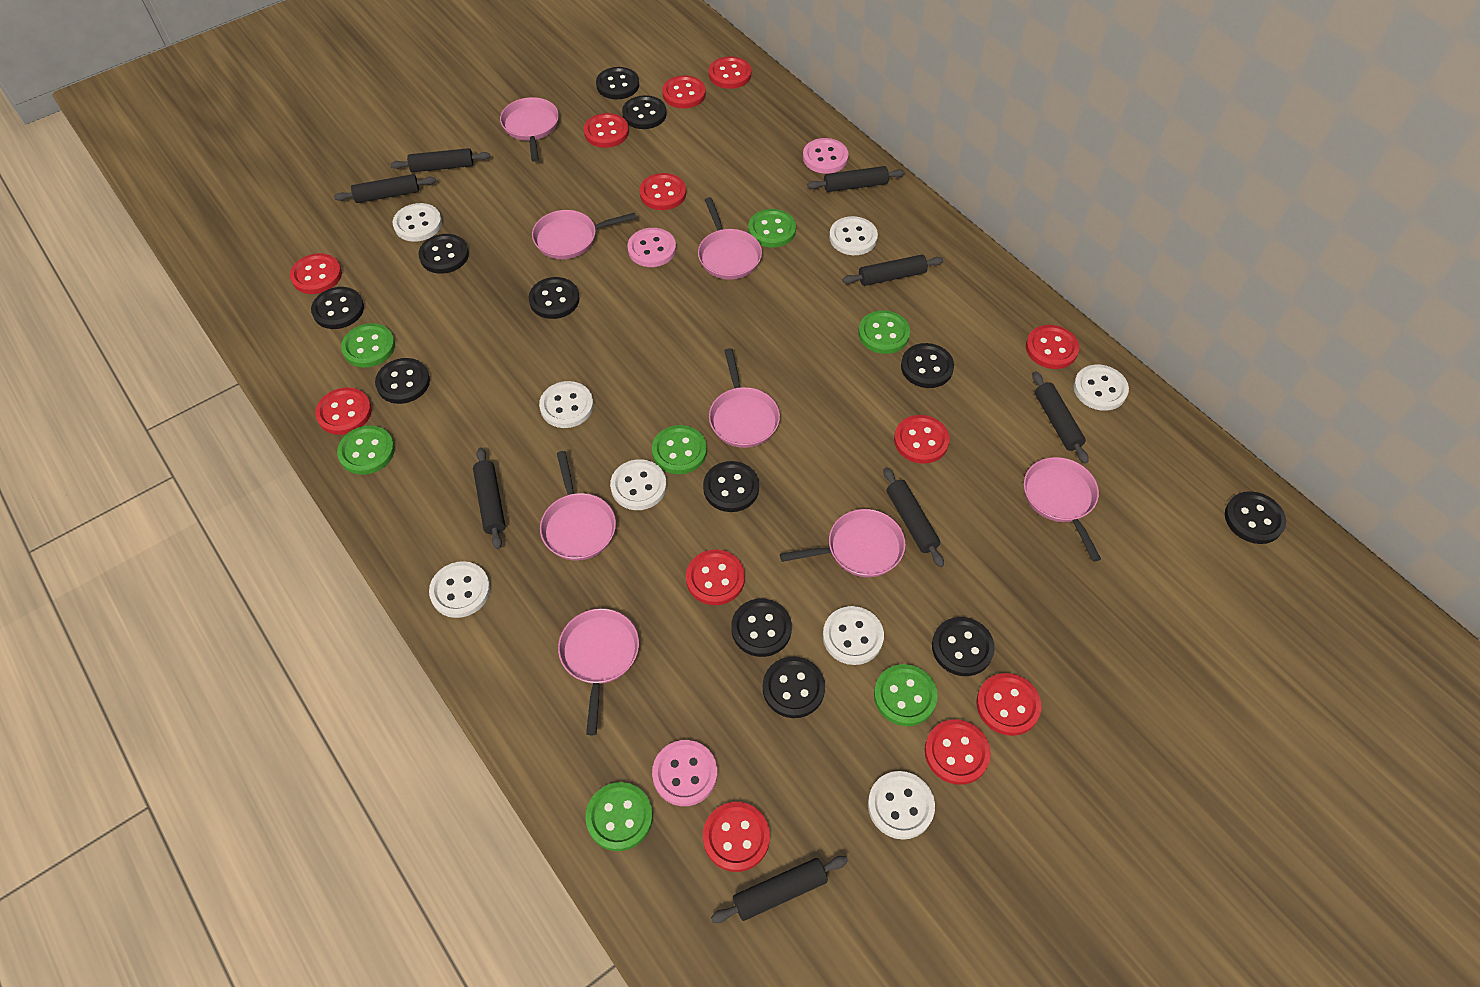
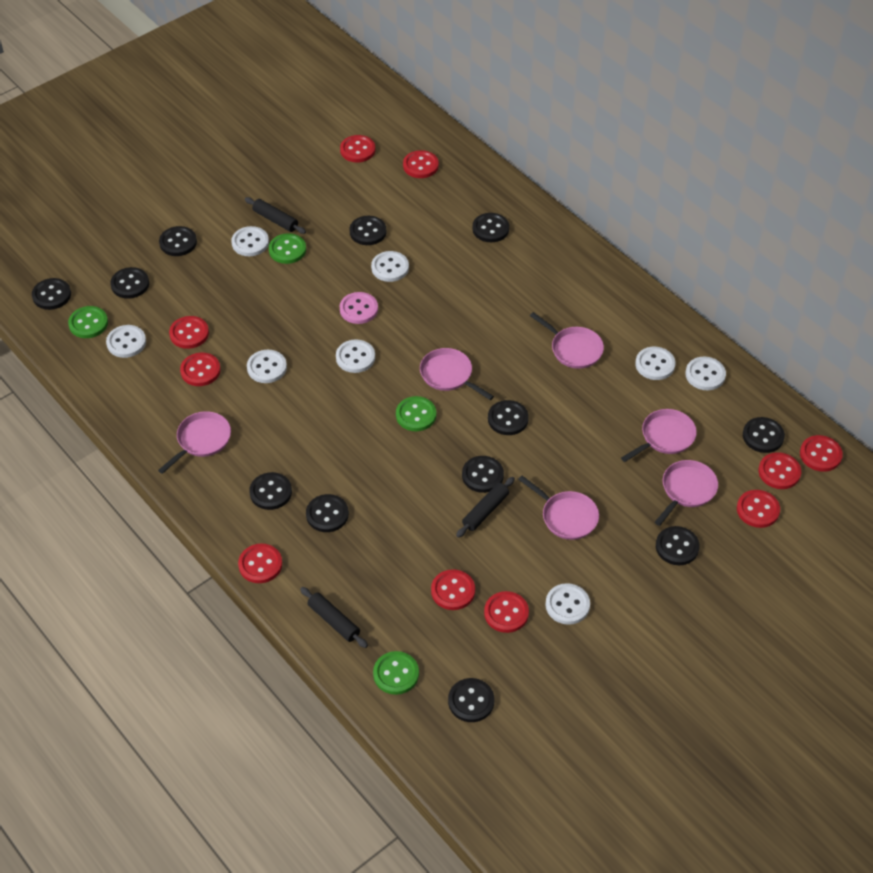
black rolling pin: [334,174,436,203] [391,148,490,172] [473,447,505,549] [711,856,848,923] [807,166,905,192] [842,255,943,286] [884,467,944,567] [1033,371,1089,463] = 8 -> [245,197,306,234] [300,587,368,648] [456,477,515,538] = 3
green button: [337,425,395,475] [341,323,395,368] [586,782,653,851] [652,425,707,474] [748,209,796,248] [858,310,910,354] [874,664,938,726] = 7 -> [68,306,108,338] [269,233,306,264] [373,651,419,695] [396,396,436,431] = 4
pink button: [627,228,676,267] [652,740,717,806] [803,138,849,174] = 3 -> [340,292,378,324] = 1
pink pan: [500,97,559,162] [532,210,636,259] [540,451,616,560] [558,608,639,735] [698,197,762,280] [709,348,780,448] [780,509,906,577] [1024,457,1101,562] = 8 -> [158,411,231,474] [420,348,494,400] [518,476,599,540] [530,312,604,369] [621,409,697,462] [655,460,718,526] = 6
red button: [290,253,342,294] [315,387,372,435] [584,113,629,148] [639,173,686,210] [662,75,706,108] [686,550,745,605] [703,802,770,872] [709,56,751,89] [894,415,950,464] [925,719,991,785] [977,673,1042,736] [1026,325,1079,369] = 12 -> [169,316,209,349] [180,353,221,386] [238,543,282,583] [340,135,375,162] [403,150,439,178] [431,569,475,610] [484,591,529,633] [737,490,780,528] [759,452,801,489] [800,435,843,472] = 10

